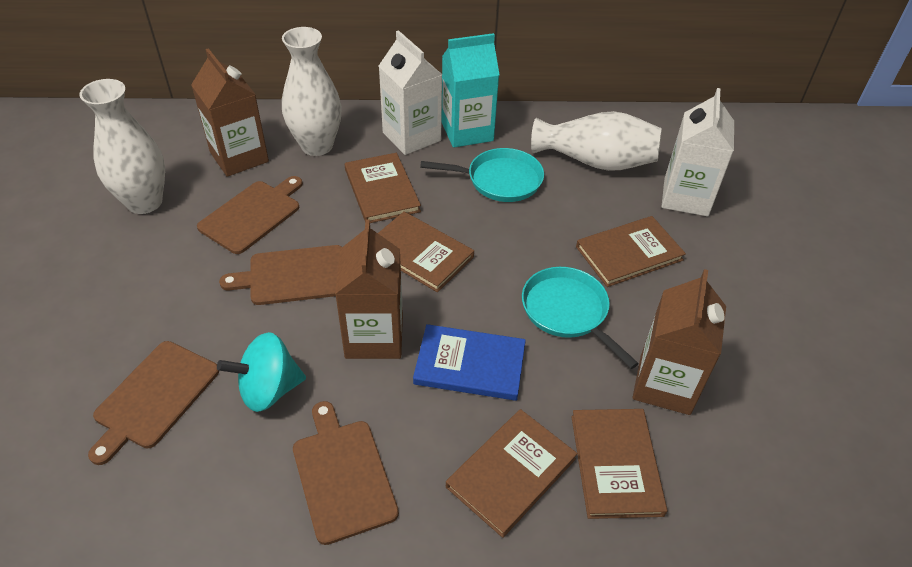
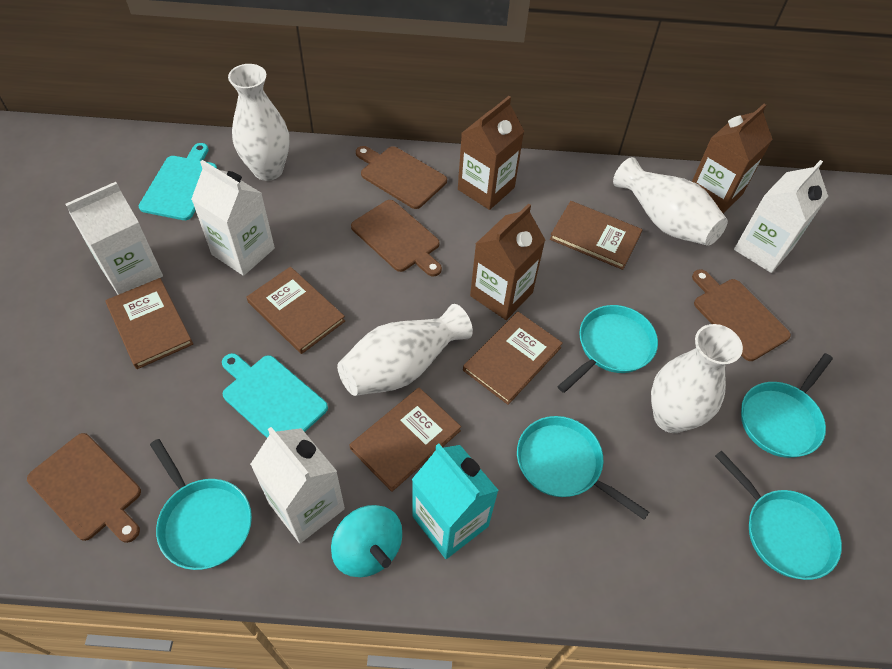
blue book: [413,324,526,401] = 1 -> none = 0
turquoise cutting board: none = 0 -> [139,143,217,220] [222,353,328,438] = 2
turquoise pan: [420,148,544,202] [522,267,639,369] = 2 -> [150,439,252,570] [517,416,649,520] [557,305,658,393] [715,450,842,580] [741,353,833,458] = 5
white carton: [379,30,443,155] [662,88,734,216] = 2 -> [65,182,163,295] [191,160,275,276] [250,427,345,543] [734,160,828,273] = 4
white vase: [79,79,165,214] [282,27,342,156] [531,111,662,171] = 3 -> [228,64,289,181] [337,304,473,396] [613,157,728,246] [651,324,743,433] = 4

